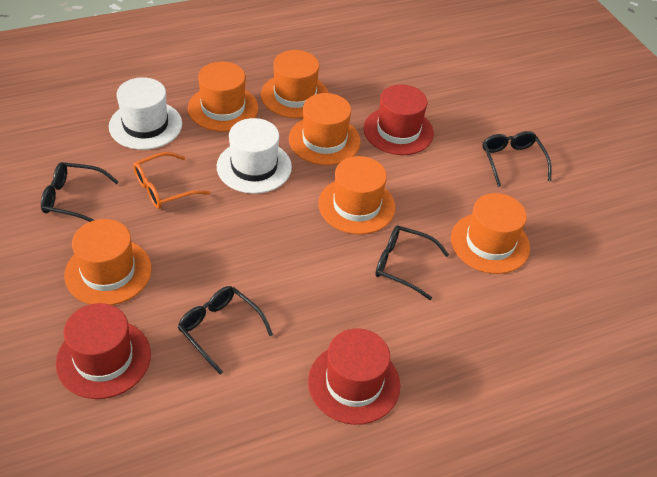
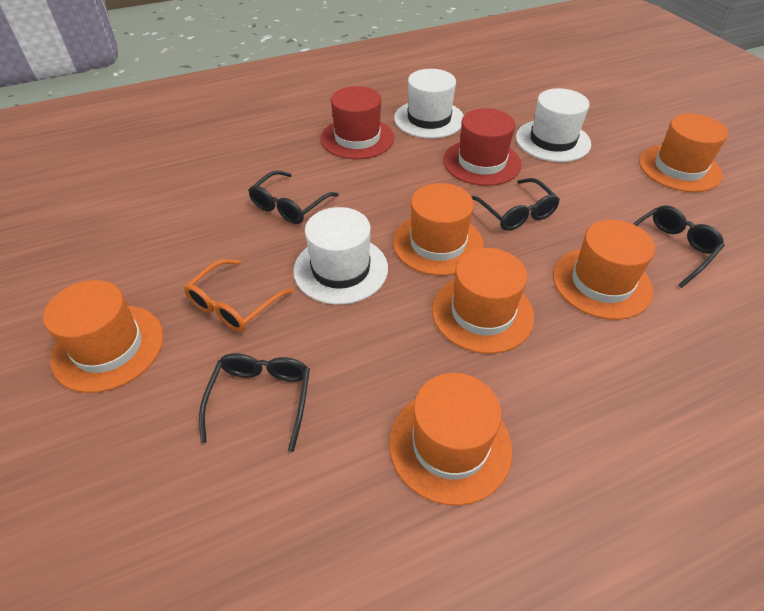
red hat: [56,303,151,399] [308,328,400,425] [364,84,434,155] = 3 -> [321,86,394,159] [443,108,521,186] = 2
white hat: [109,77,182,150] [217,118,292,194] = 2 -> [293,207,388,305] [394,69,464,138] [516,88,591,162] = 3

